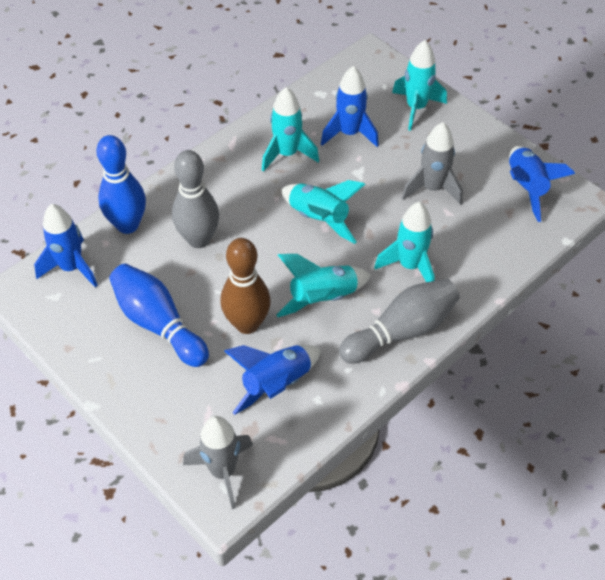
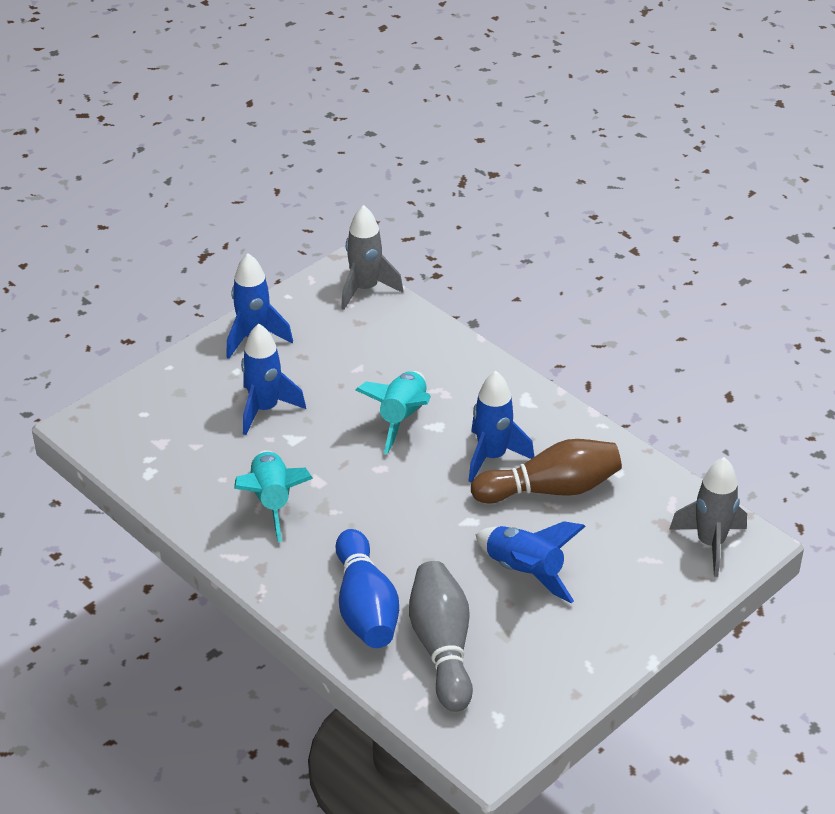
blue bowling pin: [96,135,146,234] [109,264,209,367] = 2 -> [335,529,399,648] = 1
grey bowling pin: [172,150,219,248] [339,279,460,364] = 2 -> [409,561,473,712] = 1
turquoise rocket: [262,87,319,172] [276,254,371,317] [281,180,365,244] [374,202,434,282] [392,40,447,131] = 5 -> [234,450,313,542] [356,371,431,454] = 2

